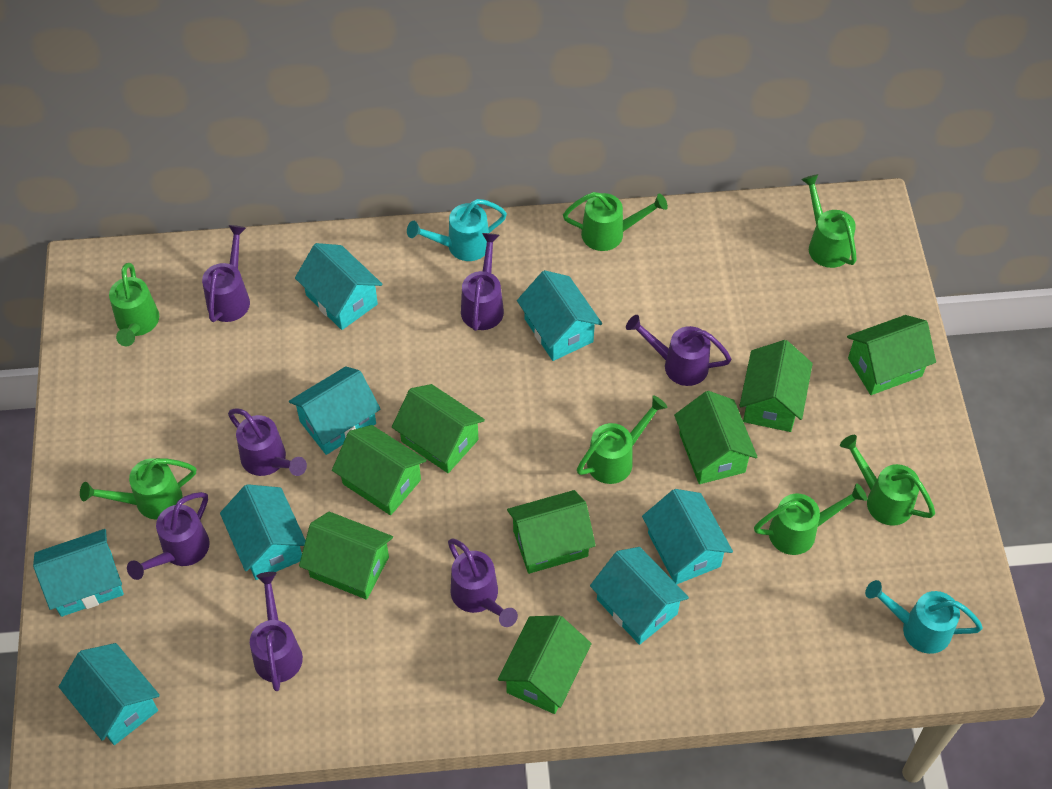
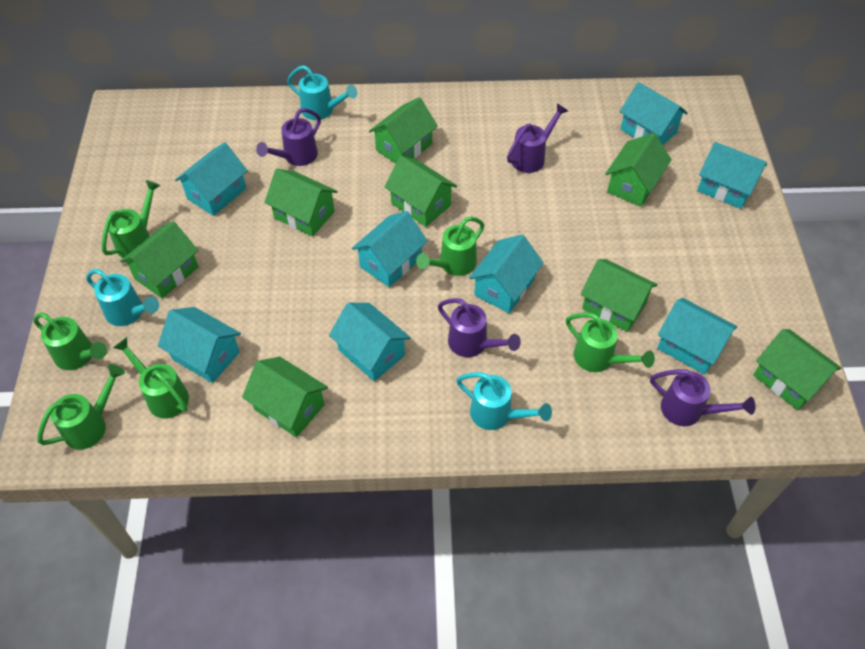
green watering can: [80,458,196,519] [109,263,159,346] [563,192,668,251] [577,395,668,484] [754,483,867,555] [801,174,857,268] [840,435,935,526] = 7 -> [33,313,107,370] [37,364,125,450] [102,180,161,258] [113,337,189,418] [416,217,484,276] [566,313,655,372] = 6
purple watering can: [127,492,210,580] [202,225,250,322] [228,408,307,476] [250,572,303,691] [448,538,518,627] [461,233,504,331] [626,315,731,386] = 7 -> [256,108,321,166] [438,298,521,357] [507,103,568,173] [650,369,756,426] = 4
turquoise watering can: [407,199,507,261] [865,580,983,654] = 2 -> [86,269,159,326] [287,65,357,120] [456,372,552,430] = 3

